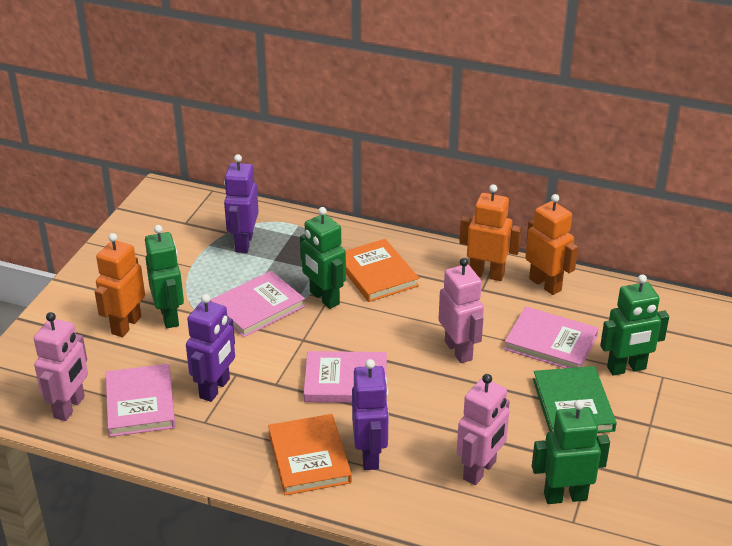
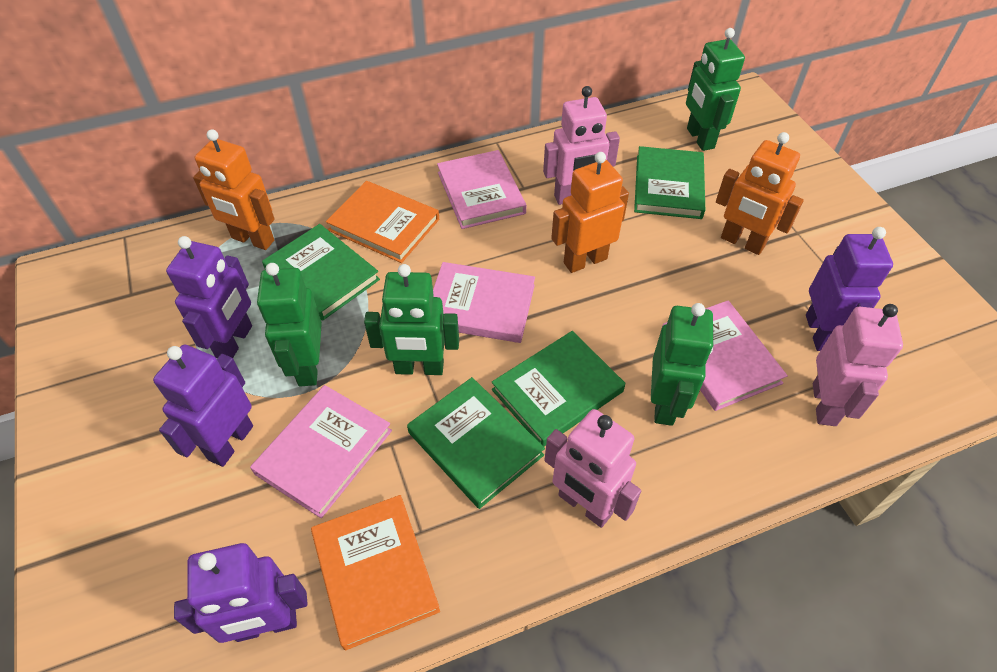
green book: [533,366,617,433] = 1 -> [262,224,380,321] [407,377,545,509] [492,331,625,446] [634,146,705,219] = 4
purple robot: [186,294,235,402] [224,154,259,253] [352,359,389,470] = 3 -> [153,345,253,467] [166,236,252,358] [174,543,308,643] [806,227,893,351] = 4

